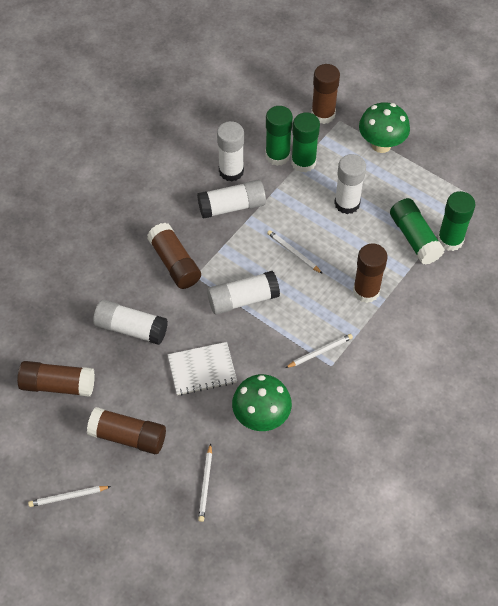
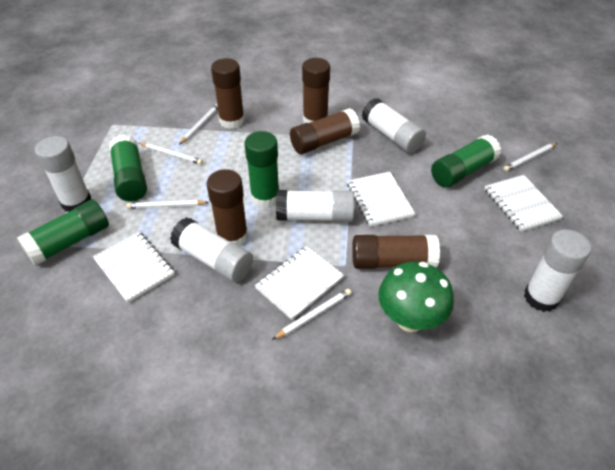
green mushroom: [232,374,292,431] [359,102,410,153] = 2 -> [378,262,454,332] = 1
white notebook: [168,342,237,395] = 1 -> [93,231,175,303] [255,246,344,320] [347,172,415,227] [485,175,563,232] = 4
white pencil: [28,486,111,507] [198,443,212,522] [267,230,323,274] [285,334,353,368] = 4 -> [126,200,209,209] [139,143,203,165] [179,104,218,145] [272,289,351,340] [503,143,557,171] = 5

